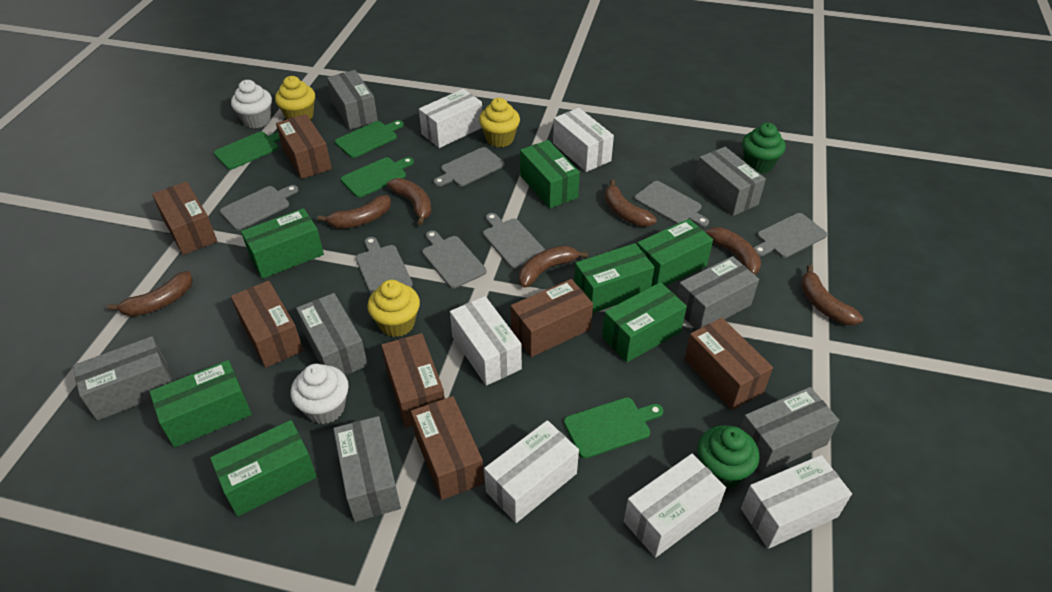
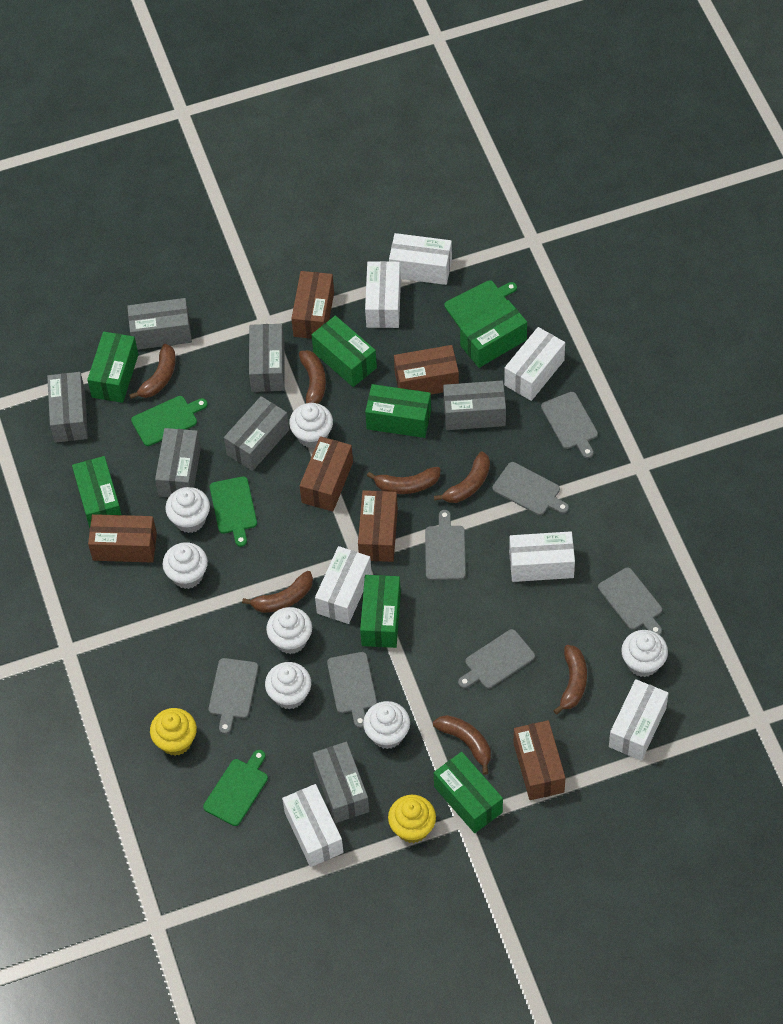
brown box: [152,181,217,255] [231,281,303,368] [276,114,332,179] [381,333,445,427] [411,396,484,500] [511,279,593,357] [684,318,773,410] = 7 -> [88,514,157,563] [291,271,334,339] [300,436,353,512] [358,490,398,562] [394,345,459,395] [513,720,566,800] = 6
green cupcake: [697,425,760,488] [742,123,786,173] = 2 -> none = 0
white box: [419,89,482,148] [450,296,522,386] [484,420,579,523] [553,108,614,172] [624,454,726,558] [741,455,852,549] = 6 -> [282,784,344,867] [315,546,372,624] [365,261,401,328] [389,233,452,285] [504,327,565,401] [509,531,575,582] [609,679,669,761] = 7
white cupcake: [231,80,272,128] [290,364,349,424] = 2 -> [162,542,208,589] [165,487,210,533] [265,662,311,710] [266,607,312,654] [289,403,333,448] [363,701,410,749] [621,630,668,677] = 7
yellow cupcake: [275,76,315,120] [367,280,420,337] [479,98,520,147] = 3 -> [150,708,197,756] [388,795,436,843] = 2

